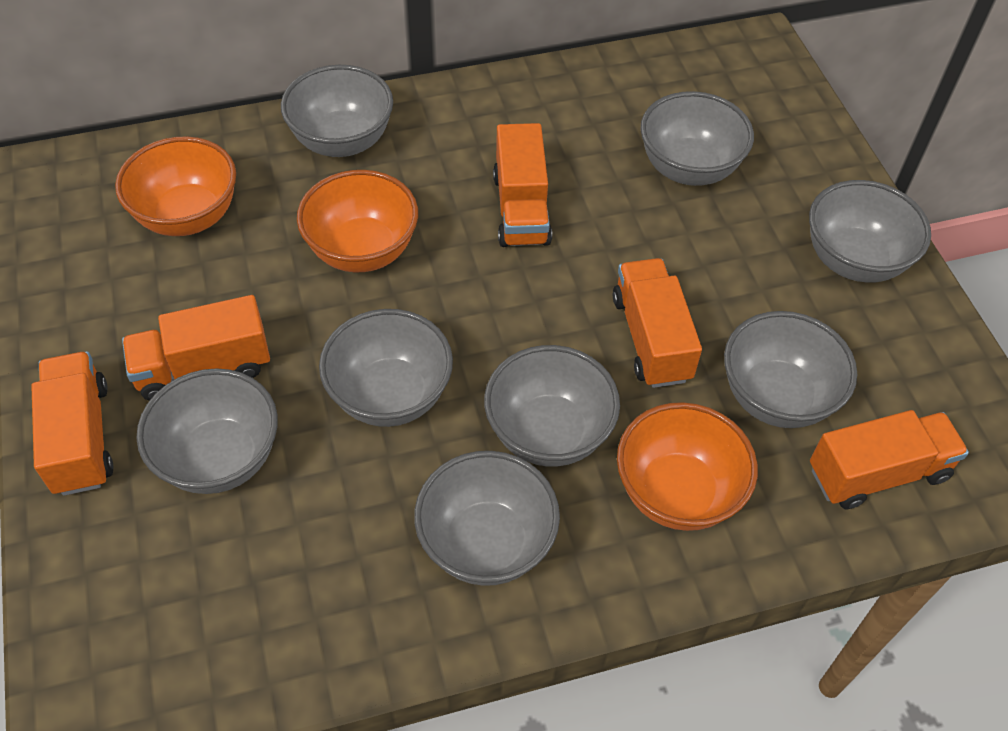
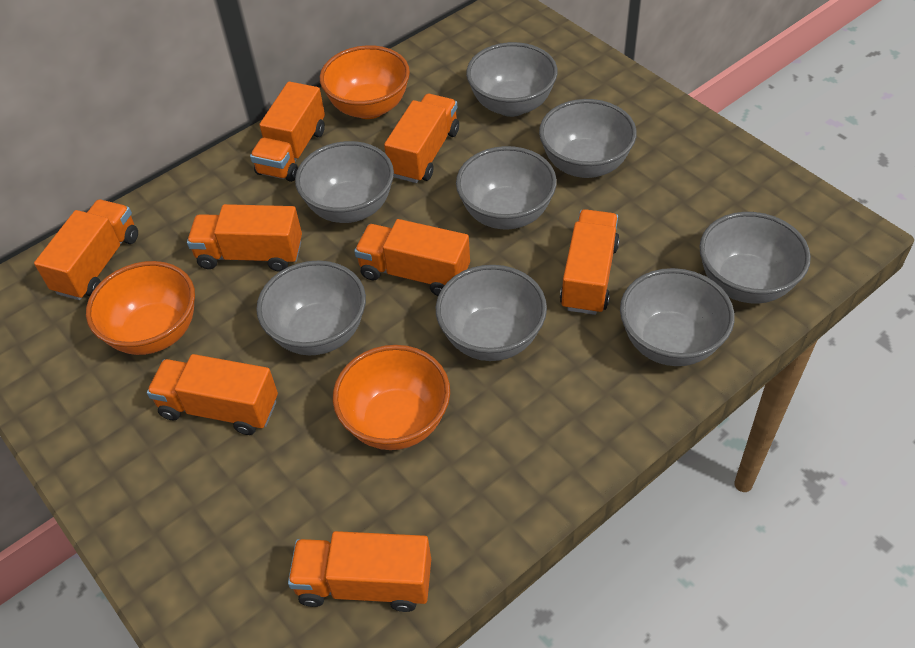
orange truck: [31,351,113,496] [122,295,270,400] [493,123,552,247] [613,258,702,388] [810,410,969,509] = 5 -> [34,199,138,300] [147,354,278,435] [187,204,302,272] [250,82,325,182] [288,531,431,612] [354,219,470,296] [384,94,459,183] [560,209,620,315] = 8

